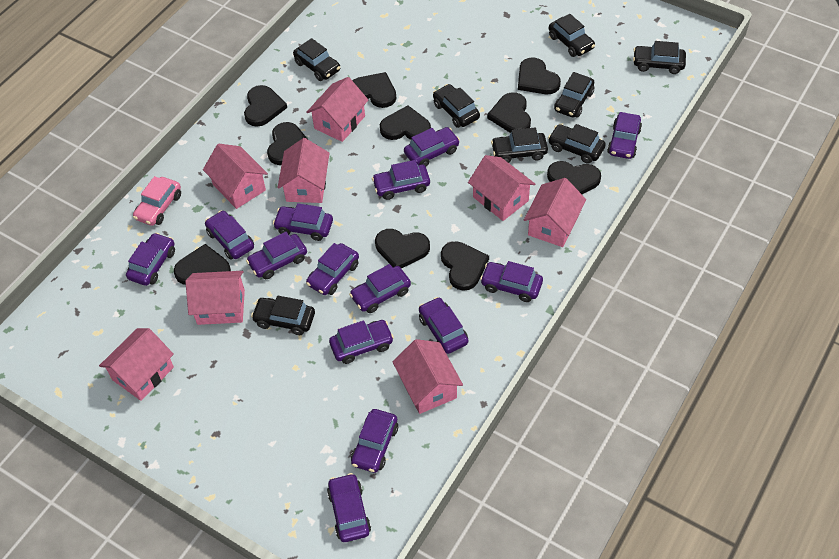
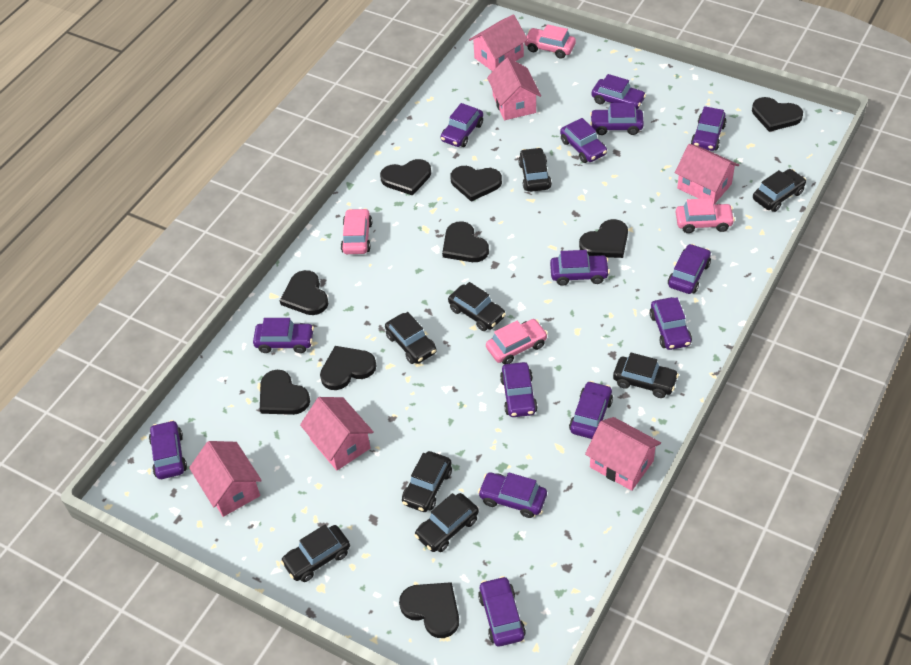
black heart: [174,244,231,285] [244,85,287,127] [267,122,307,165] [353,72,396,108] [375,229,430,268] [380,105,431,140] [441,241,489,291] [487,92,531,133] [518,58,561,94] [547,161,601,194] = 10 -> [260,370,310,415] [280,270,329,315] [320,346,376,390] [380,159,431,196] [399,582,459,638] [442,221,489,262] [450,166,502,202] [579,219,628,258] [752,97,803,132] = 9
pink car: [133,176,181,226] = 1 -> [341,208,372,254] [486,319,548,365] [525,24,576,59] [676,198,735,233] = 4
pink house: [99,328,174,401] [185,271,245,325] [203,144,268,209] [278,138,330,203] [306,77,368,142] [393,339,463,414] [468,155,535,221] [524,178,586,247] = 8 -> [189,441,262,517] [300,397,374,470] [469,14,528,71] [487,57,541,120] [585,417,661,491] [675,144,739,204] = 6

